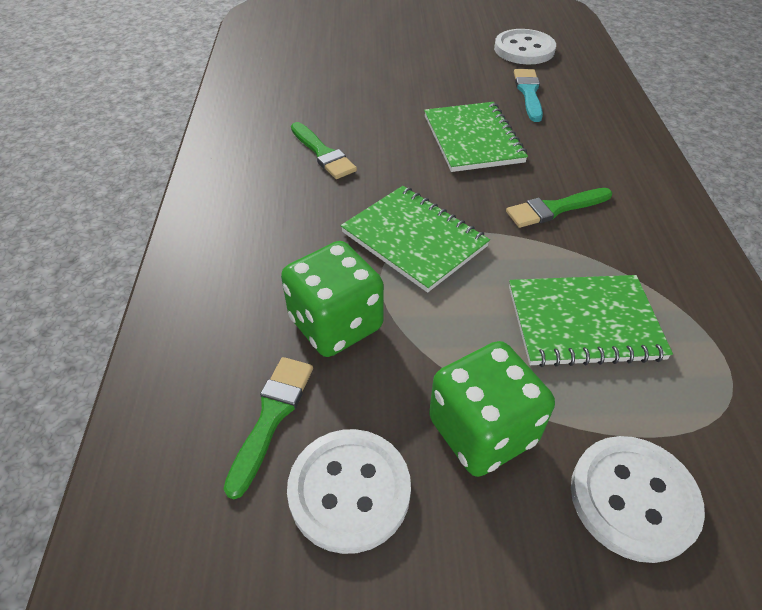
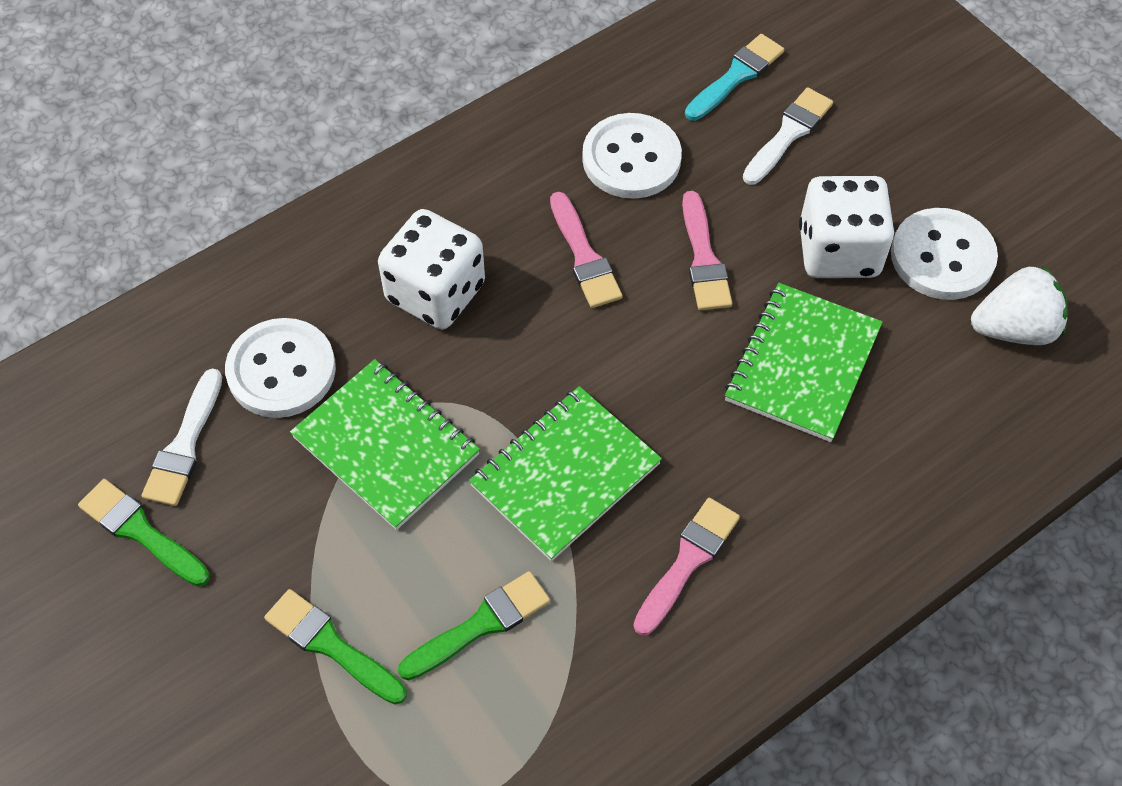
green dice: [281,241,384,357] [429,341,555,477] = 2 -> none = 0
pink brush: none = 0 -> [550,192,623,308] [633,498,740,636] [682,191,732,310] = 3
white brush: none = 0 -> [142,368,222,506] [743,87,833,185] = 2
white dice: none = 0 -> [378,209,485,329] [799,176,895,278] = 2
white strawberry: none = 0 -> [971,266,1068,345] = 1

